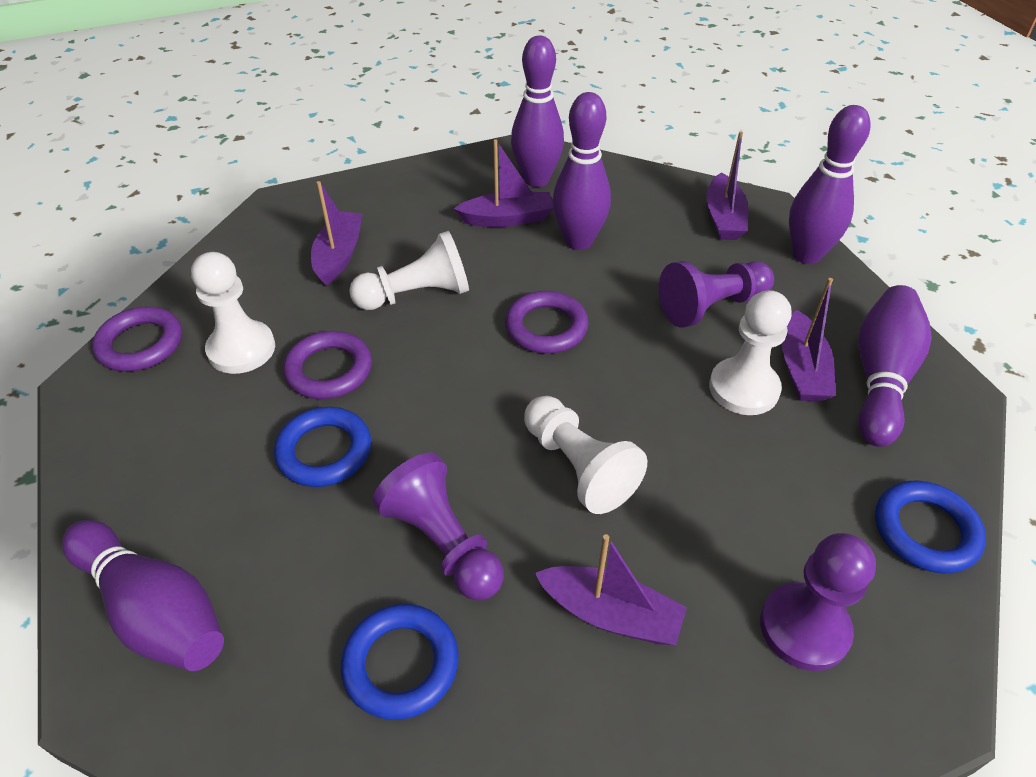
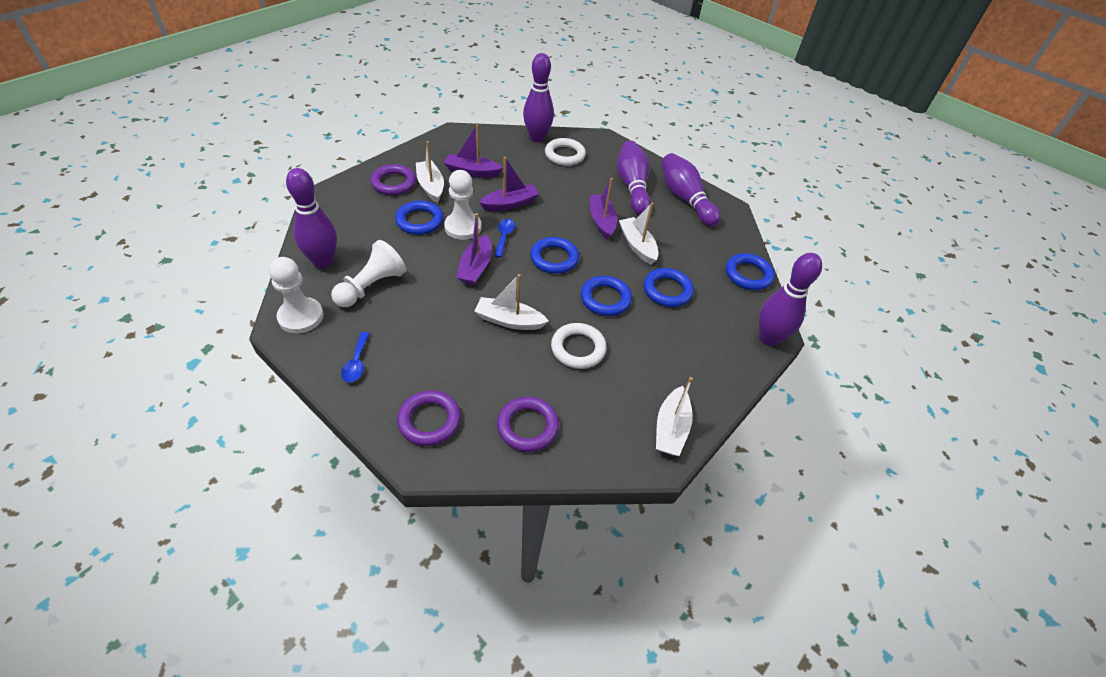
blue ring: [274,407,371,487] [341,604,459,720] [875,481,986,573] = 3 -> [395,201,444,235] [530,237,579,274] [581,276,632,316] [644,268,694,307] [726,253,775,290] = 5
blue spoon: none = 0 -> [341,332,370,383] [495,219,515,258] = 2
purple boat: [311,181,363,286] [454,139,553,227] [535,534,687,645] [706,132,748,240] [782,278,836,402] = 5 -> [444,124,503,177] [456,213,492,285] [479,157,539,211] [590,178,617,240] = 4
purple pawn: [372,453,504,601] [659,261,774,328] [760,533,876,671] = 3 -> none = 0
white boat: none = 0 -> [416,141,444,203] [474,274,549,330] [619,203,658,265] [656,377,693,456] = 4
white pawn: [191,252,275,374] [349,231,469,310] [524,396,647,514] [709,290,792,415] = 4 -> [269,257,324,334] [331,240,406,307] [444,170,481,240] = 3
white ring: none = 0 -> [545,138,586,166] [551,323,607,369] = 2

